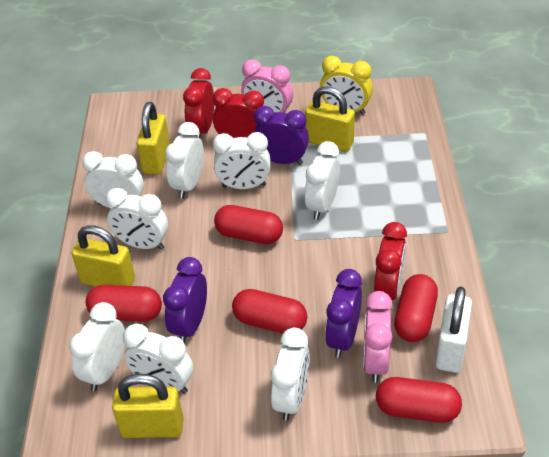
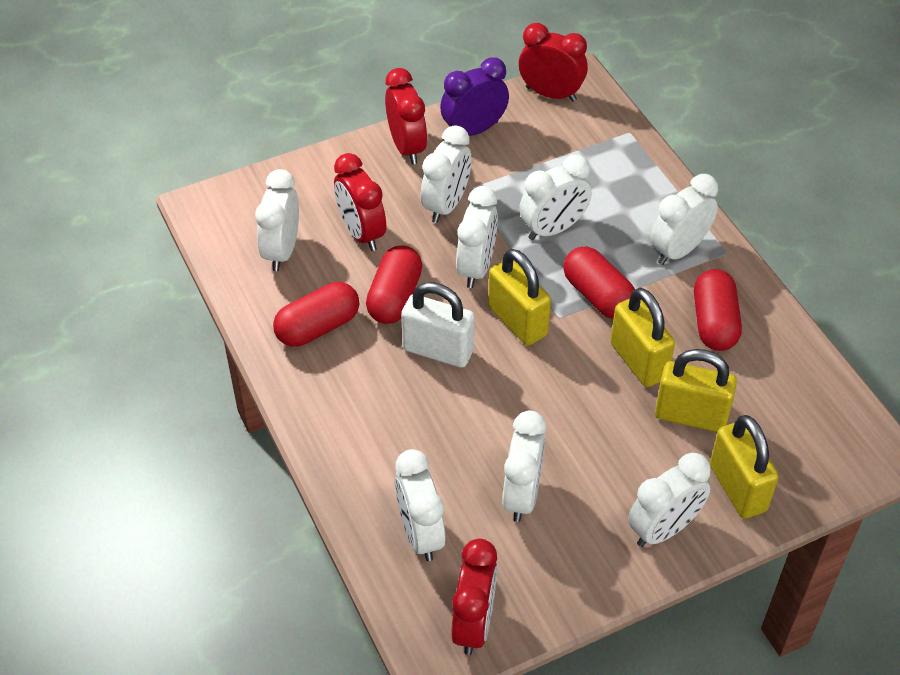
pink clock: [241,60,293,113] [363,291,392,383] = 2 -> none = 0
purple clock: [163,257,207,344] [254,106,309,165] [325,269,362,358] = 3 -> [440,57,509,136] = 1
red capsule: [86,285,162,322] [214,205,283,244] [232,289,307,334] [376,377,462,423] [394,274,438,342] = 5 -> [273,282,359,347] [366,245,422,324] [563,246,636,319] [694,269,742,351] = 4
red clock: [183,68,214,138] [213,88,264,138] [374,222,407,300] = 3 -> [334,153,386,251] [385,68,427,164] [451,539,497,655] [519,23,588,102] = 4
yellow clock: [320,56,373,115] = 1 -> none = 0

